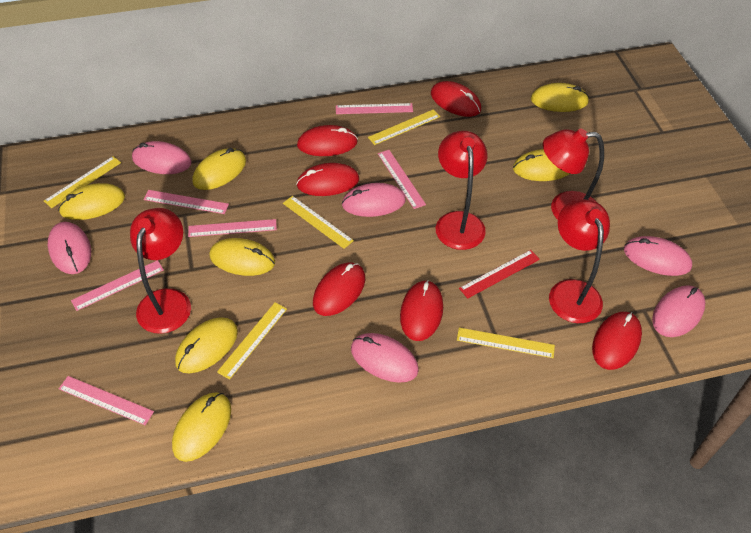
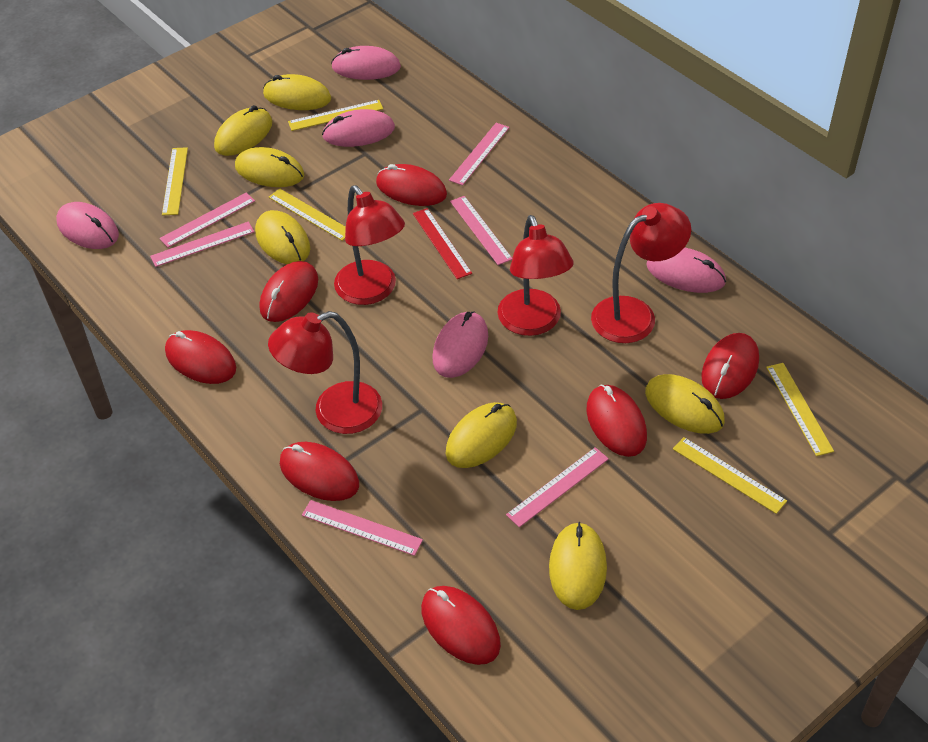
pink mouse: [48,222,91,274] [132,141,192,174] [342,183,406,217] [351,333,419,383] [624,236,692,276] [652,285,705,337] = 6 -> [56,202,119,249] [322,109,395,147] [331,46,401,80] [432,311,488,378] [646,248,726,293] = 5
red mouse: [296,163,359,196] [297,125,358,156] [313,263,365,316] [400,280,443,341] [431,81,481,117] [592,312,642,370] = 6 -> [165,330,236,384] [259,261,318,322] [280,442,359,501] [376,164,447,206] [421,586,501,665] [586,385,647,457] [701,333,759,399] = 7

